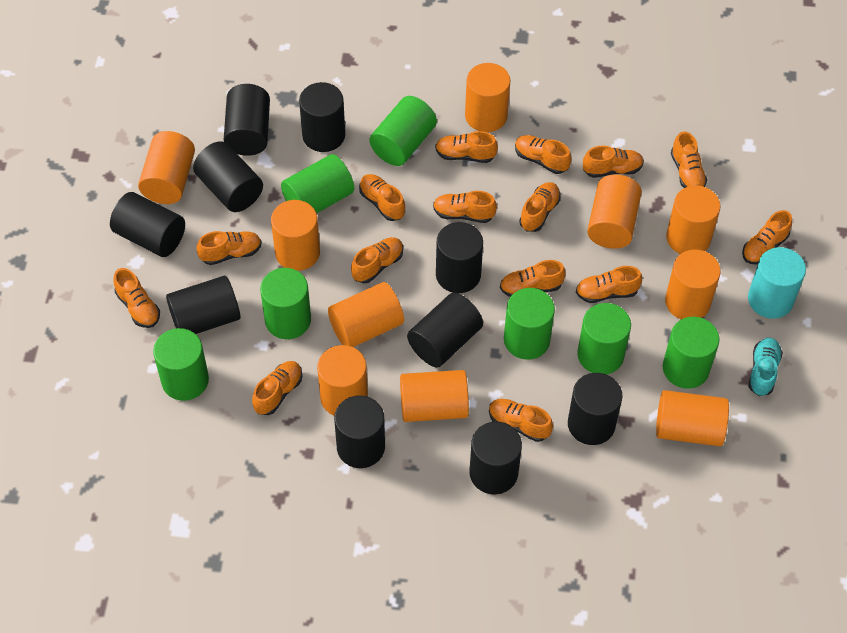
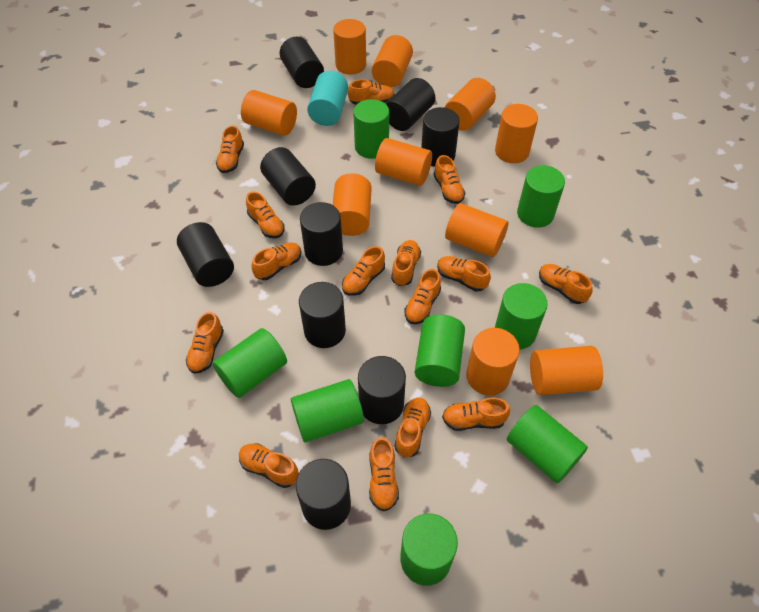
black cylinder: [110,192,185,257] [166,276,240,334] [193,141,263,212] [224,84,270,156] [299,82,345,152] [334,395,385,468] [407,293,483,367] [436,222,483,293] [469,422,522,494] [568,373,623,445] = 10 -> [177,222,234,287] [260,147,316,206] [280,37,324,88] [296,459,351,530] [299,282,346,348] [300,202,343,266] [358,356,406,424] [385,78,435,131] [421,107,460,167] = 9
green cylinder: [153,328,209,401] [260,268,311,339] [281,154,354,213] [370,96,437,166] [504,288,555,360] [577,303,631,374] [663,317,720,389] = 7 -> [213,328,287,398] [291,379,364,442] [353,99,389,159] [400,513,458,586] [415,314,465,387] [495,283,548,349] [507,405,588,483] [517,165,565,228] = 8
turquoise shoe: [748,338,783,396] = 1 -> none = 0

